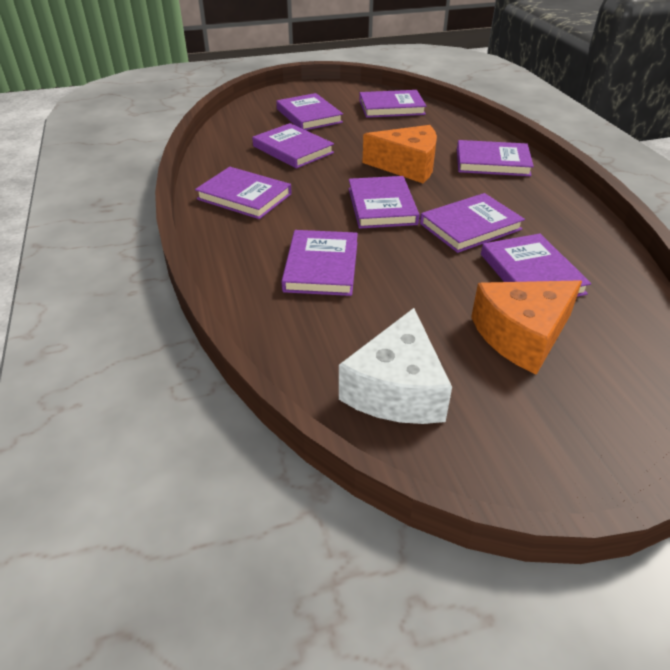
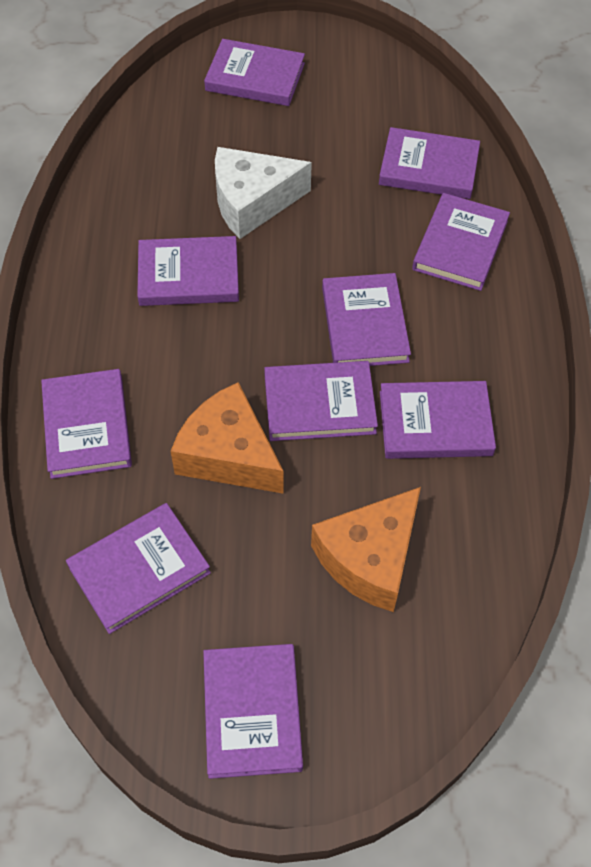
purple book: [195,167,292,219] [252,123,334,169] [276,93,343,130] [281,230,358,296] [348,176,419,229] [359,90,427,118] [420,193,525,253] [457,140,534,176] [481,234,591,297] = 9 -> [41,369,132,479] [66,503,211,634] [137,236,239,306] [203,644,303,779] [204,39,305,106] [264,361,378,441] [322,273,411,366] [379,127,480,199] [380,381,496,459] [412,193,510,291] = 10

